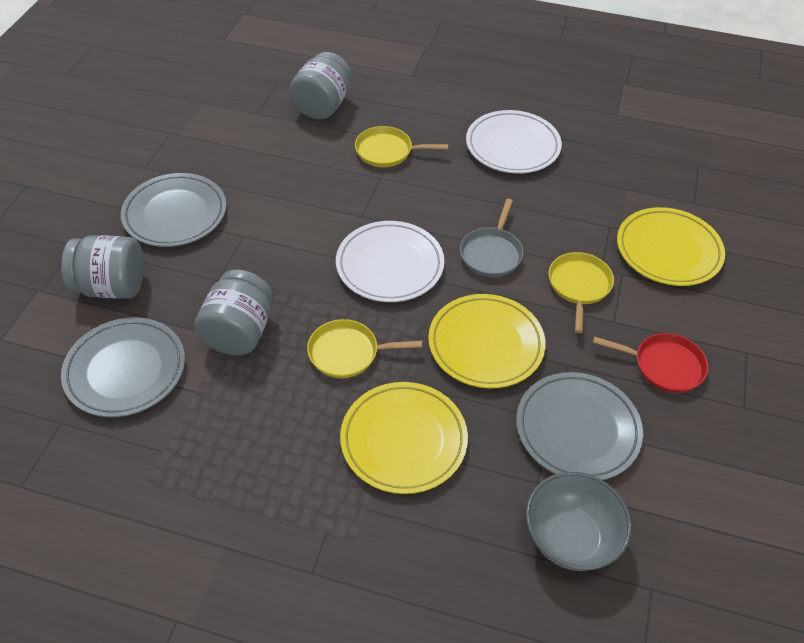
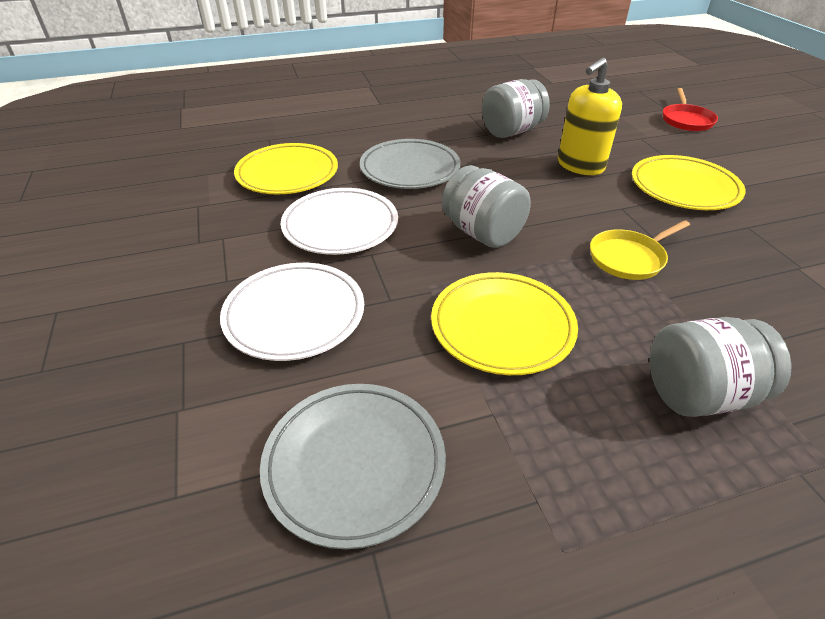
grey bowl: [526,472,632,571] = 1 -> none = 0
grey pan: [460,199,523,277] = 1 -> none = 0
grey plate: [61,317,185,417] [121,173,226,247] [516,372,643,480] = 3 -> [260,384,446,549] [360,139,460,189] = 2
yellow pan: [307,319,422,378] [355,126,448,167] [549,252,614,333] = 3 -> [590,220,690,280] = 1
yellow soap dispenser: none = 0 -> [558,58,622,175] = 1

